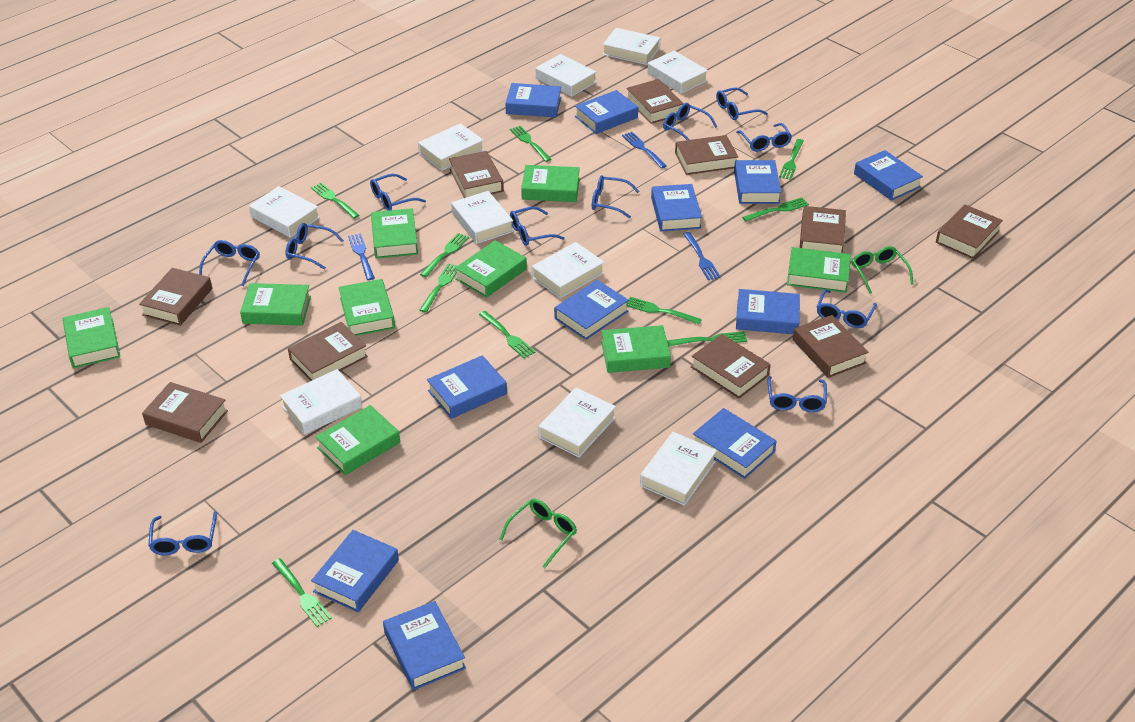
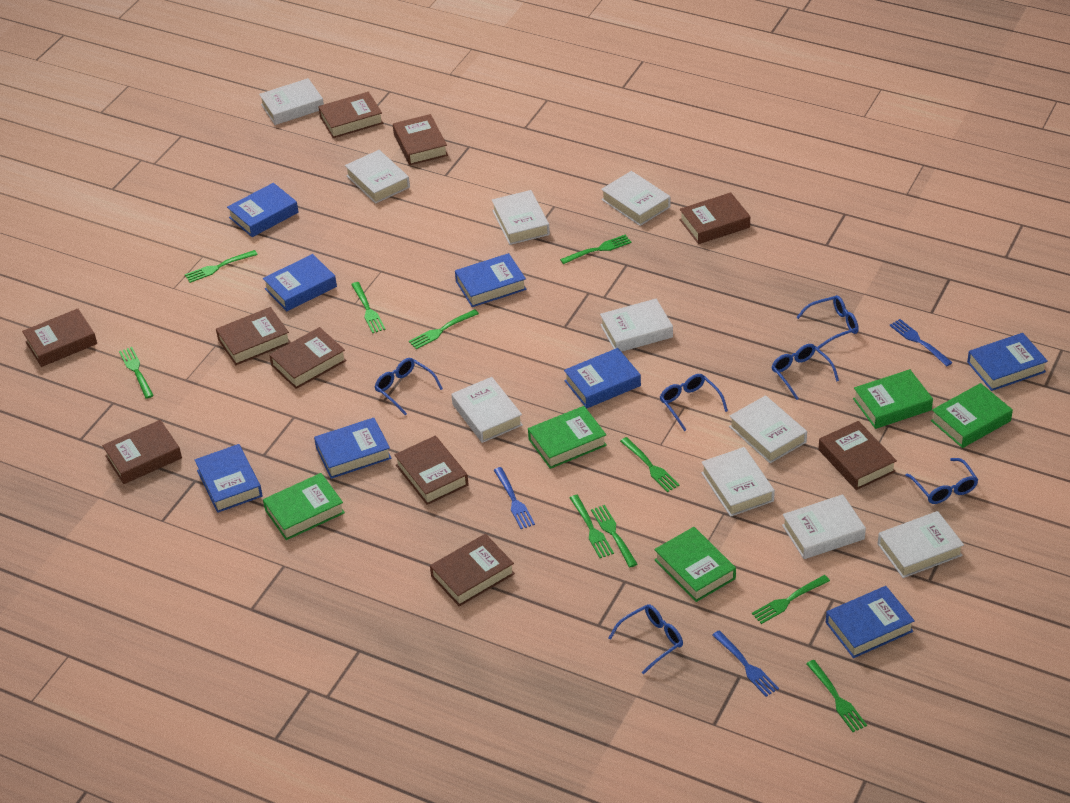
blue book: [311,530,399,612] [383,601,466,690] [427,355,507,419] [506,83,561,118] [554,280,629,340] [575,90,638,134] [651,184,702,231] [693,408,777,479] [734,160,781,204] [736,289,800,334] [854,150,923,201] = 11 -> [195,444,263,513] [227,183,299,237] [263,254,337,311] [314,418,391,479] [455,253,527,307] [564,348,641,408] [826,586,915,658] [967,333,1048,391] = 8
blue glasses: [148,511,217,555] [199,240,260,286] [285,223,344,270] [370,174,426,211] [510,207,565,246] [592,175,639,218] [663,103,717,140] [716,88,768,120] [736,123,792,152] [767,376,827,412] [817,290,877,328] = 11 -> [375,358,443,415] [609,604,683,674] [660,374,728,431] [771,344,839,400] [796,295,859,349] [906,458,978,504] = 6
green book: [63,307,120,368] [240,283,311,325] [315,405,400,475] [339,279,395,336] [371,208,418,259] [455,240,527,298] [521,165,580,202] [601,325,671,373] [787,247,851,293] = 9 -> [263,473,345,540] [528,406,607,469] [654,527,736,602] [853,369,933,429] [931,383,1013,448] = 5
green glasses: [499,499,577,568] [852,246,914,294] = 2 -> none = 0

